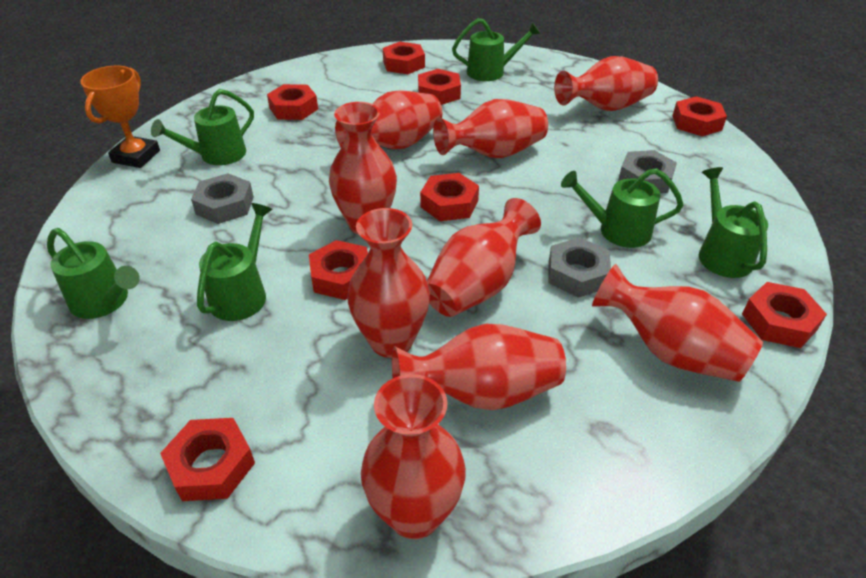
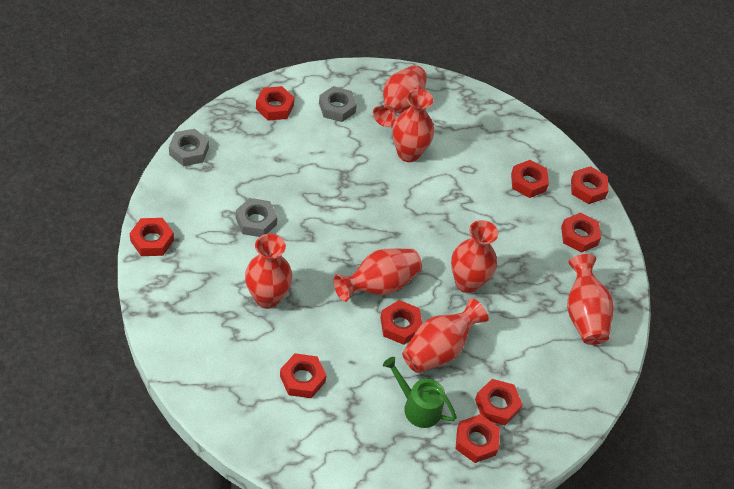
green watering can: [47,228,140,319] [151,89,254,165] [197,203,272,321] [452,18,541,81] [561,168,683,248] [699,167,768,278] = 6 -> [383,357,457,428] = 1
orange trophy: [80,66,160,168] = 1 -> none = 0
red nut: [160,418,255,501] [267,84,318,120] [309,240,368,300] [383,42,425,74] [418,69,461,105] [420,173,479,221] [673,96,727,136] [742,282,827,348] = 8 -> [129,218,174,256] [256,86,294,121] [280,353,327,398] [380,300,422,345] [456,414,500,463] [475,379,523,425] [511,160,549,198] [561,212,601,253] [571,166,609,204] = 9
red vase: [329,102,397,234] [335,90,443,149] [347,208,430,358] [361,374,466,539] [392,324,566,410] [427,198,541,317] [433,99,548,158] [554,56,658,111] [592,264,763,382] = 9 -> [245,234,293,309] [334,248,422,302] [373,65,427,127] [392,89,434,162] [402,298,489,373] [451,220,498,293] [567,254,614,345] = 7

